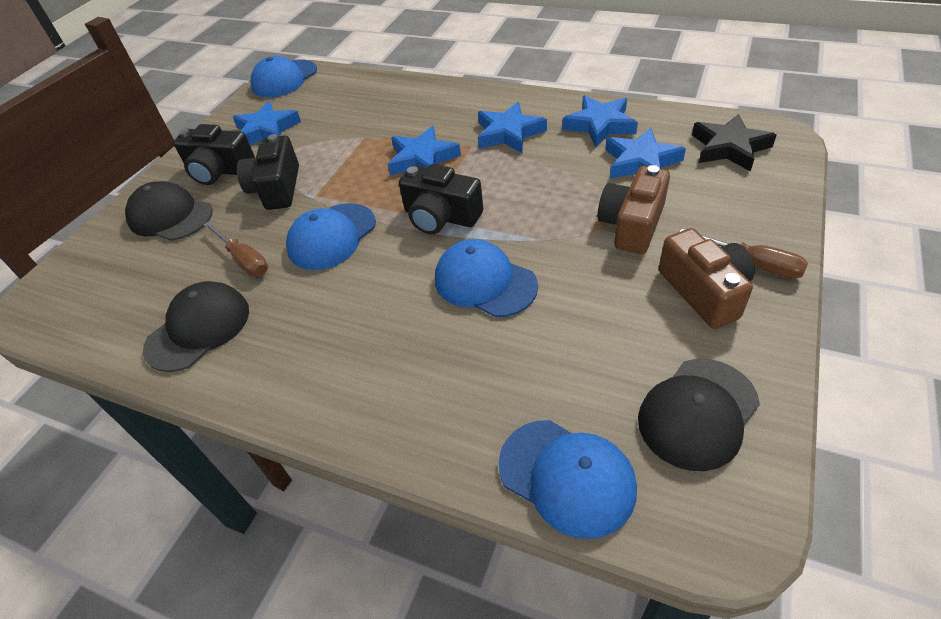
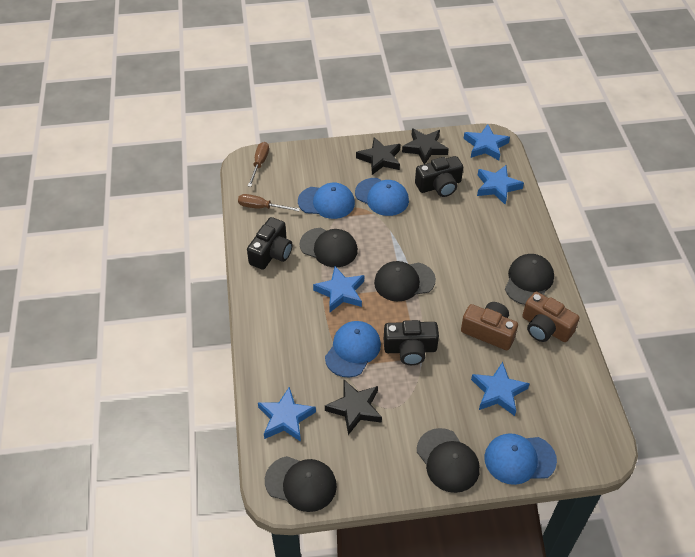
black cap: [125,181,213,241] [143,281,249,372] [638,359,760,471] = 3 -> [265,456,337,512] [300,228,358,267] [374,261,436,301] [417,428,480,493] [505,254,554,305] = 5
black star: [692,114,777,172] = 1 -> [325,379,382,435] [356,137,401,175] [402,128,449,164] = 3

